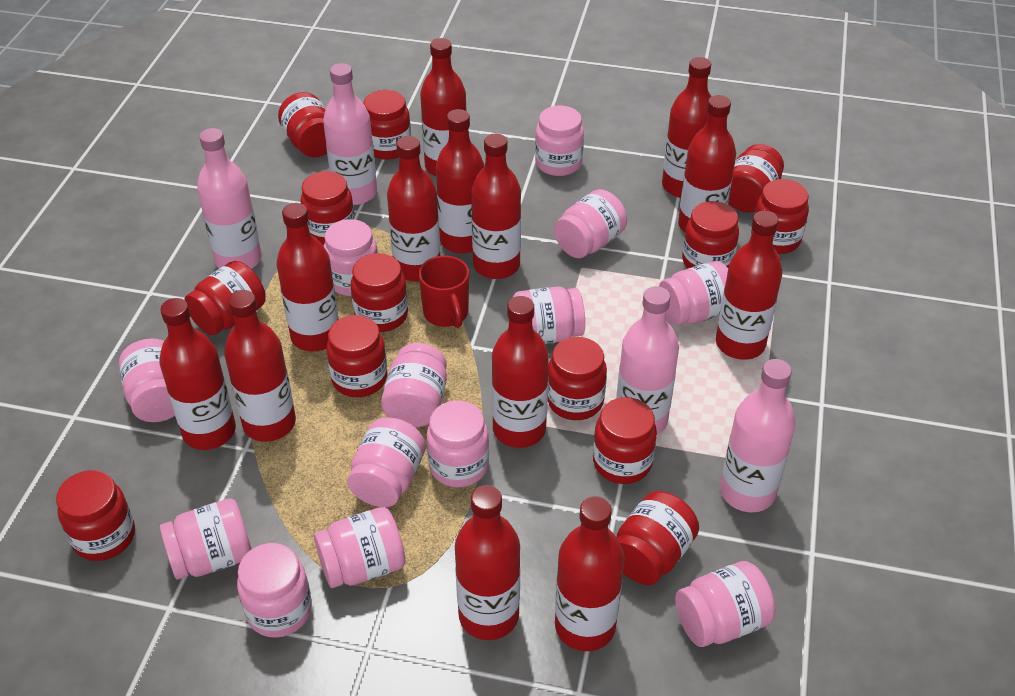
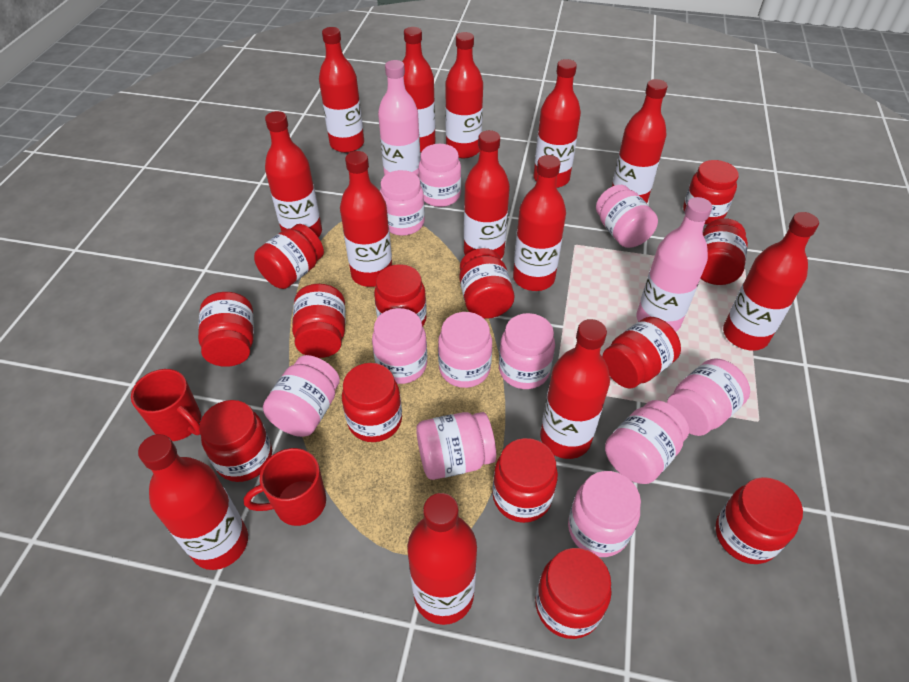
pink bottle: [197,128,262,269] [323,63,377,205] [616,286,679,435] [720,359,796,512] = 4 -> [378,60,421,178] [636,197,712,332] = 2
pink jar: [119,338,175,422] [160,499,251,580] [237,543,312,638] [314,507,405,588] [324,219,378,296] [347,417,426,507] [381,343,447,427] [427,400,489,488] [513,287,585,344] [535,106,584,176] [554,189,627,258] [659,261,728,326] [675,561,775,647] = 13 -> [263,355,340,437] [372,308,427,384] [380,170,425,236] [416,412,496,480] [418,144,461,207] [438,312,492,388] [499,313,555,389] [568,471,641,557] [596,185,658,248] [605,400,689,484] [667,358,750,436] = 11
red mug: [419,256,469,328] = 1 -> [131,369,201,441] [244,448,326,526] = 2

